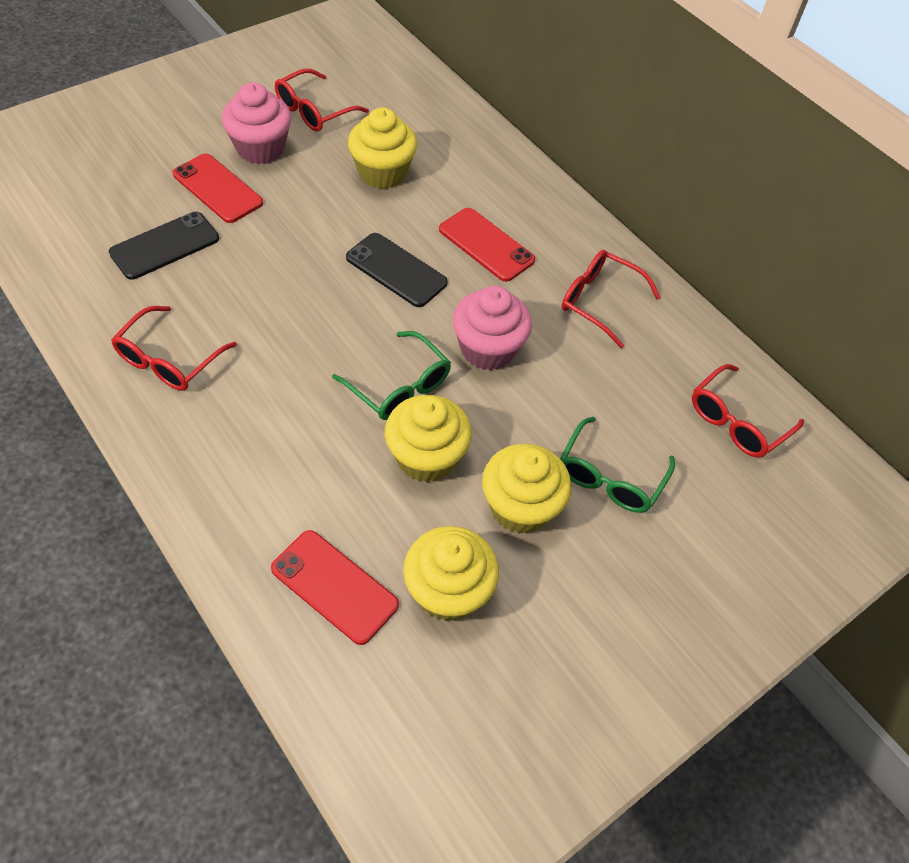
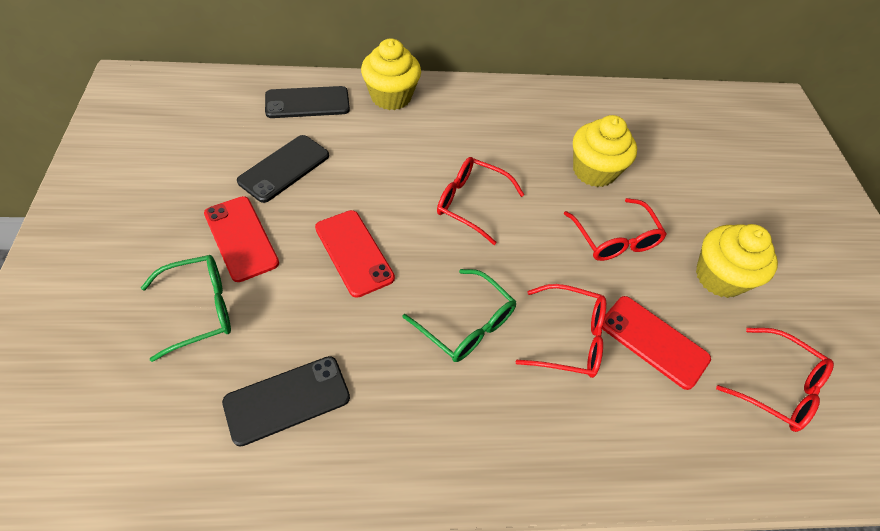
black phone: [109,212,219,280] [346,233,448,307] = 2 -> [222,356,350,447] [237,135,329,203] [265,86,350,118] = 3
pink cupcake: [222,82,291,164] [452,286,532,371] = 2 -> none = 0
yellow cupcake: [348,108,417,189] [385,395,472,483] [403,526,499,621] [482,444,571,534] = 4 -> [361,39,421,110] [573,115,637,187] [696,224,778,298] = 3

